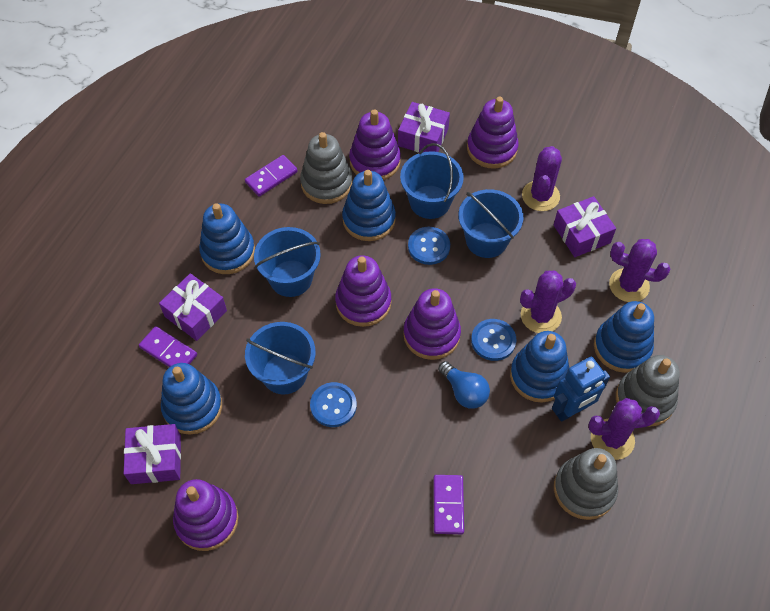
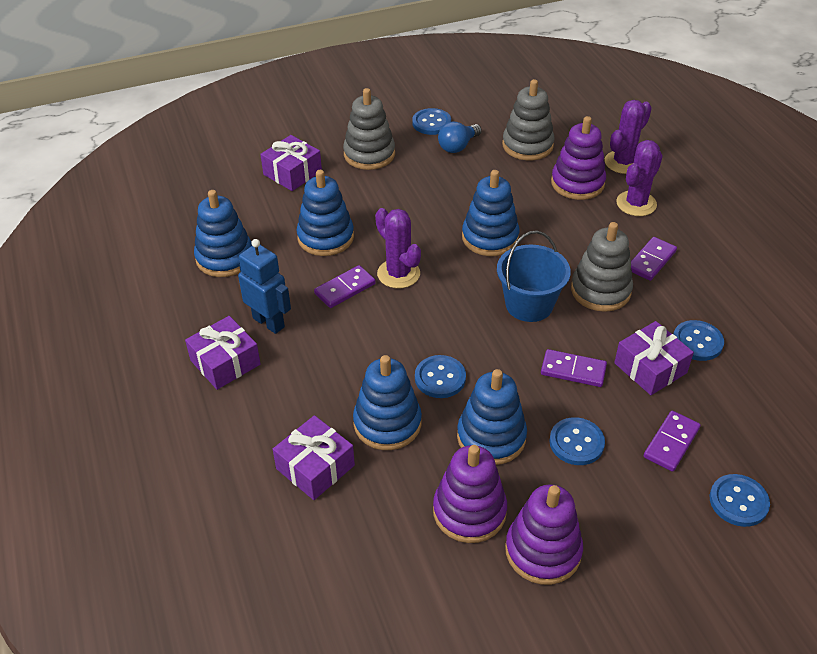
blue bucket: [245,322,316,394] [254,227,321,297] [400,143,464,219] [458,189,523,258] = 4 -> [497,231,571,322] = 1
blue button: [310,382,357,427] [408,227,450,265] [471,319,516,361] = 3 -> [412,108,451,135] [415,355,466,398] [549,417,605,465] [673,320,724,361] [710,474,770,527] = 5
purple cactus: [520,271,576,333] [522,146,562,211] [588,398,660,460] [609,239,671,302] = 4 -> [375,208,421,288] [605,100,652,174] [616,140,663,216] = 3
purple domino: [139,326,197,367] [245,155,298,197] [434,475,464,534] = 3 -> [314,265,376,308] [541,349,607,387] [631,237,677,281] [644,411,701,472] = 4
purple stacking toy: [173,479,239,551] [335,255,391,327] [349,109,401,180] [403,288,461,360] [467,97,519,169] = 5 -> [433,445,507,543] [505,484,583,585] [551,116,606,200] = 3

